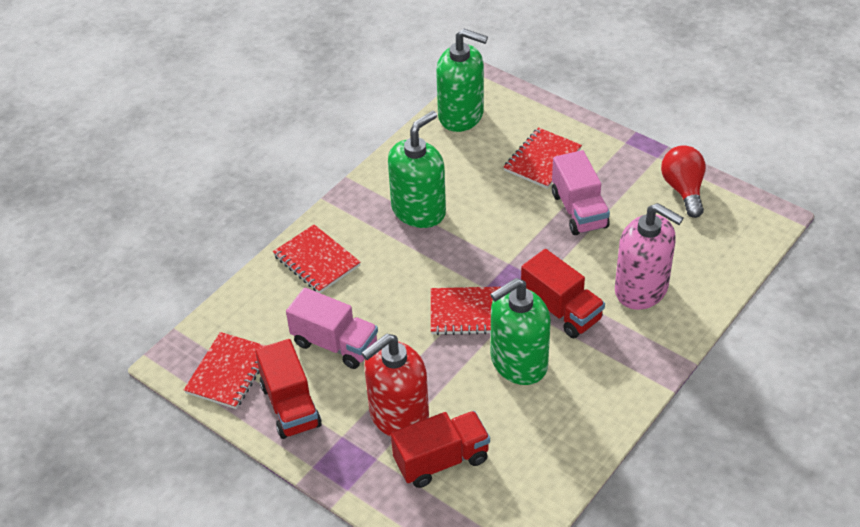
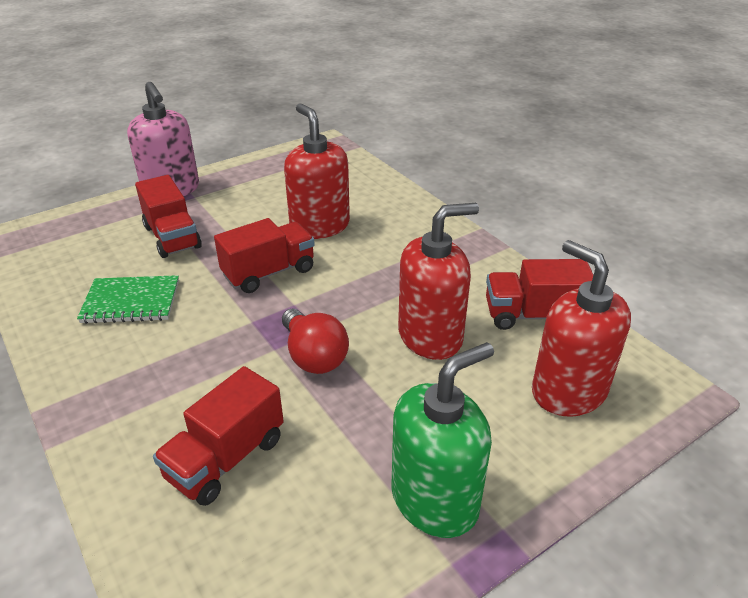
green notebook: none = 0 -> [77,275,179,324] = 1
green soap dispenser: [388,111,446,228] [436,29,488,132] [490,278,551,385] = 3 -> [391,342,494,538] = 1
pink truck: [286,288,378,369] [552,150,610,235] = 2 -> none = 0
red notebook: [184,332,266,409] [273,224,361,293] [431,287,501,335] [504,127,582,189] = 4 -> none = 0
red soap dispenser: [362,334,429,437] = 1 -> [284,103,350,239] [398,203,479,360] [532,240,631,417] = 3
red truck: [255,339,322,439] [391,411,490,488] [521,249,605,338] = 3 -> [135,175,202,258] [153,366,284,506] [214,218,315,293] [486,259,593,330] = 4

